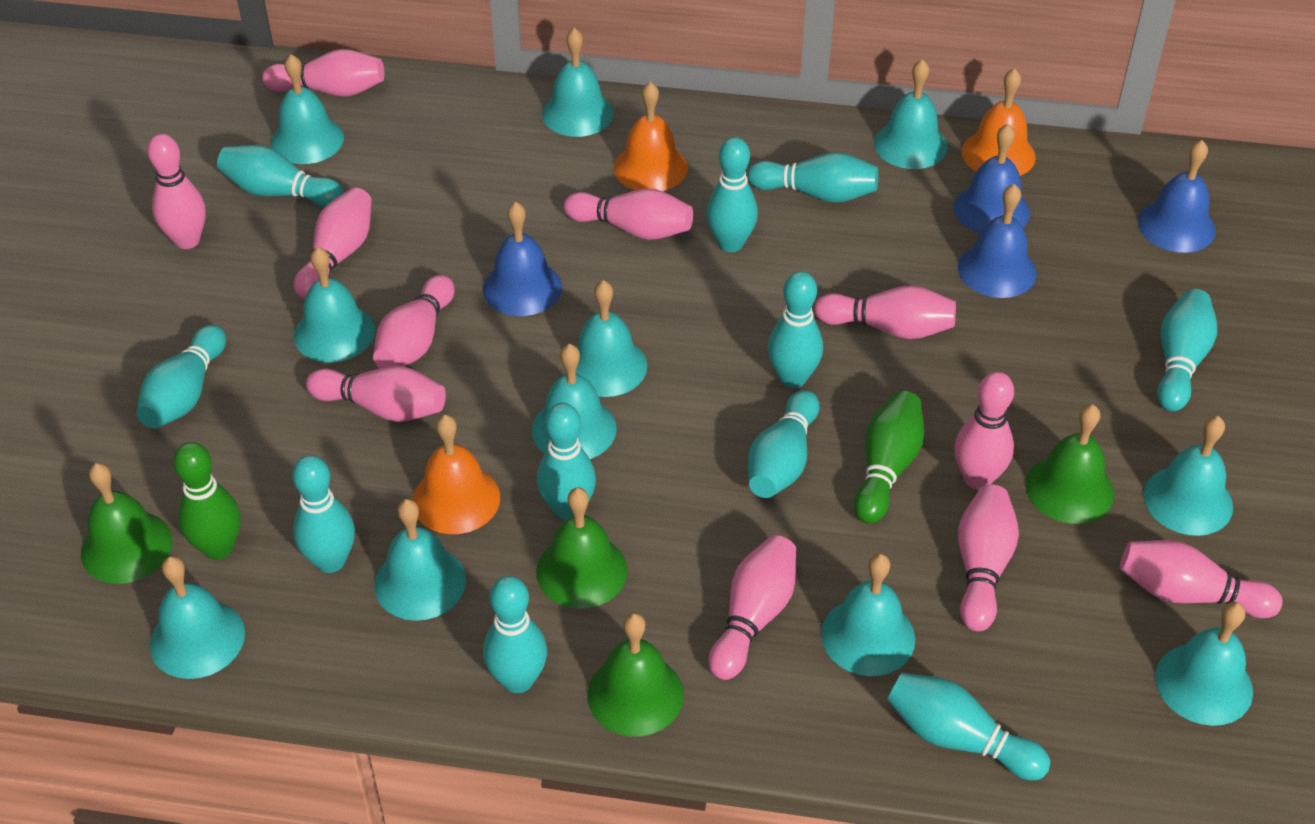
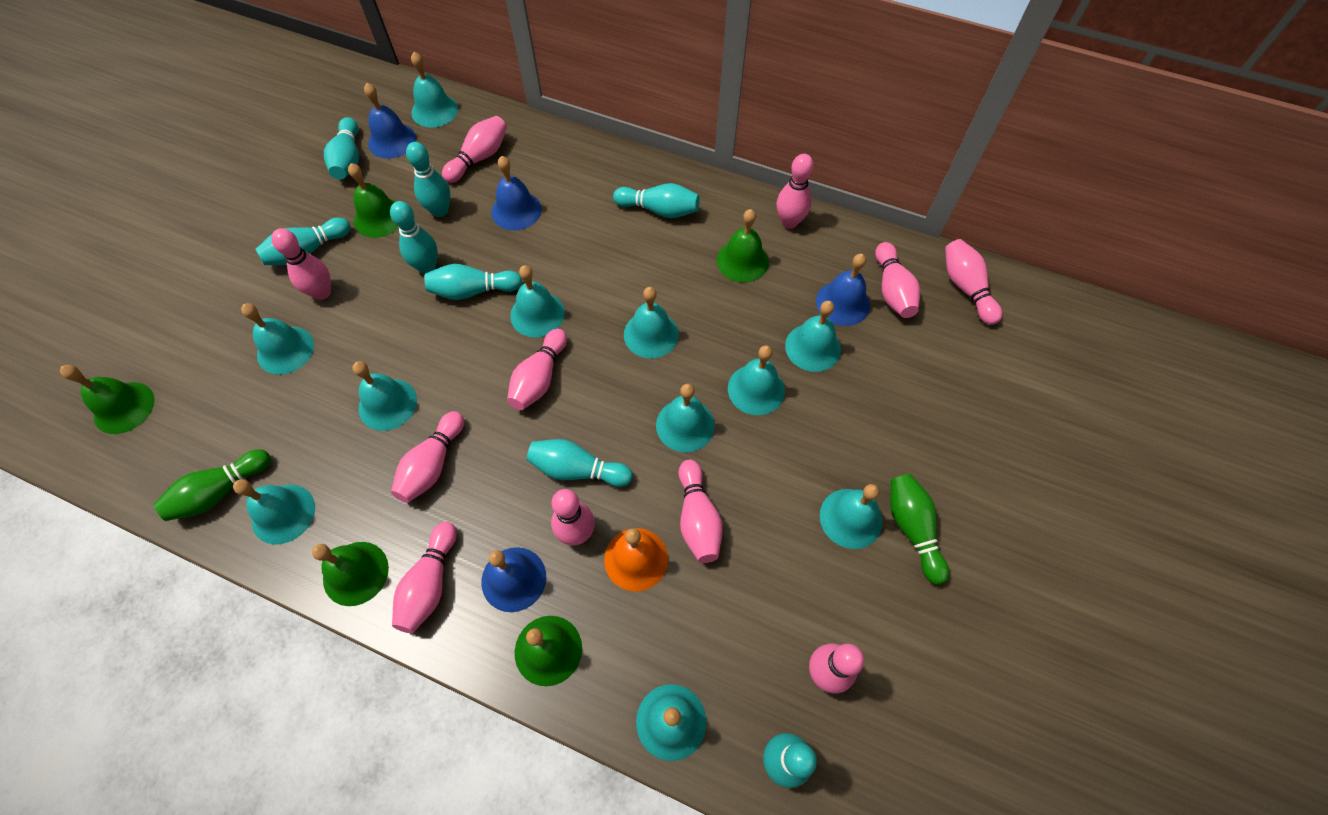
green bell: [81,463,172,584] [536,487,628,609] [587,613,684,737] [1025,404,1114,524] = 4 -> [60,365,154,434] [312,542,389,606] [348,163,399,238] [515,616,582,686] [717,209,769,283] = 5
orange bell: [412,415,500,534] [614,82,688,191] [962,68,1036,176] = 3 -> [604,528,668,592] = 1
turquoise bowling pin: [136,325,226,428] [217,145,344,208] [292,455,355,573] [483,576,547,693] [537,403,596,520] [706,137,758,252] [748,152,878,203] [748,390,819,498] [768,271,823,388] [887,673,1050,780] [1157,289,1217,411] = 11 -> [255,217,351,265] [324,117,359,180] [390,201,438,274] [406,142,451,217] [425,264,522,300] [527,439,633,487] [613,183,700,218] [763,733,817,788] = 8

